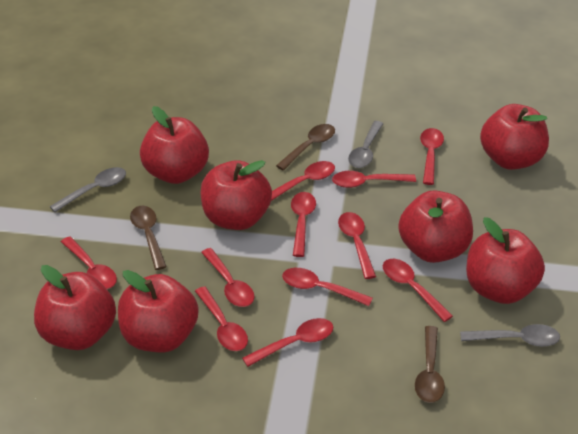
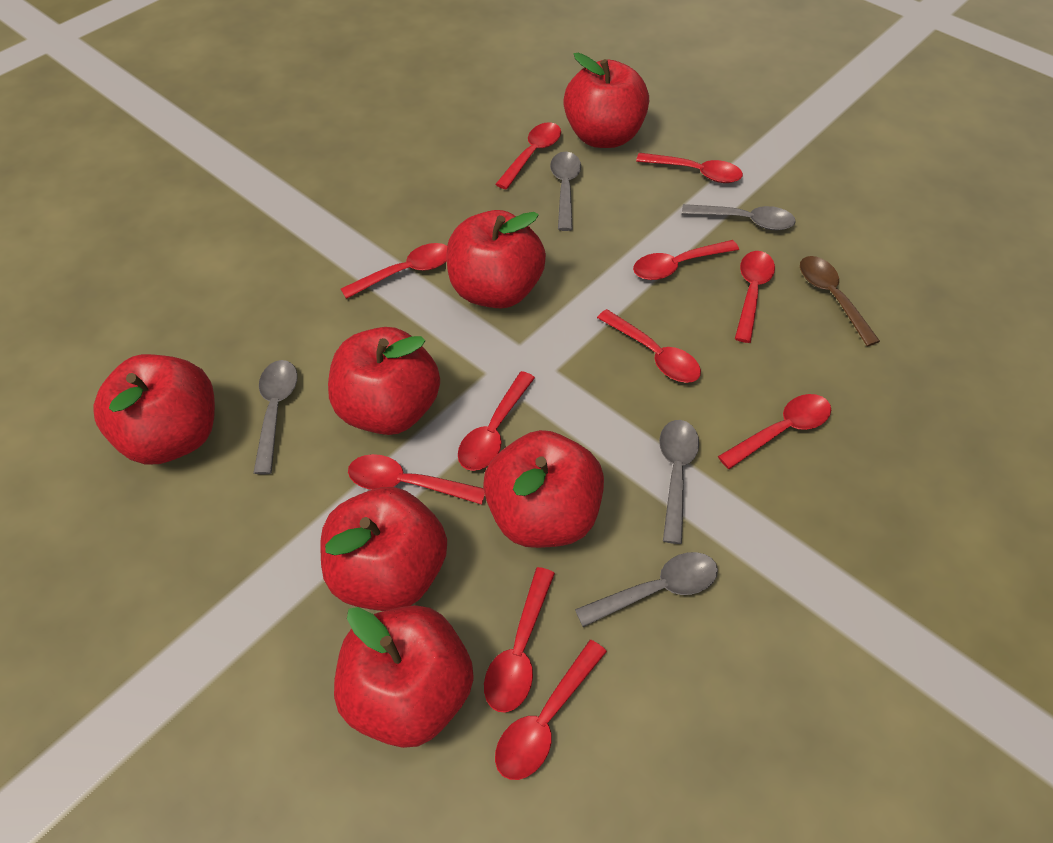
brown spoon: [130,206,167,270] [276,124,335,171] [415,326,445,403] = 3 -> [800,256,880,346] = 1
grey spoon: [49,167,126,212] [348,121,384,168] [460,324,560,347] = 3 -> [253,360,298,474] [550,152,581,231] [575,552,718,627] [659,420,699,544] [682,204,796,231] = 5

